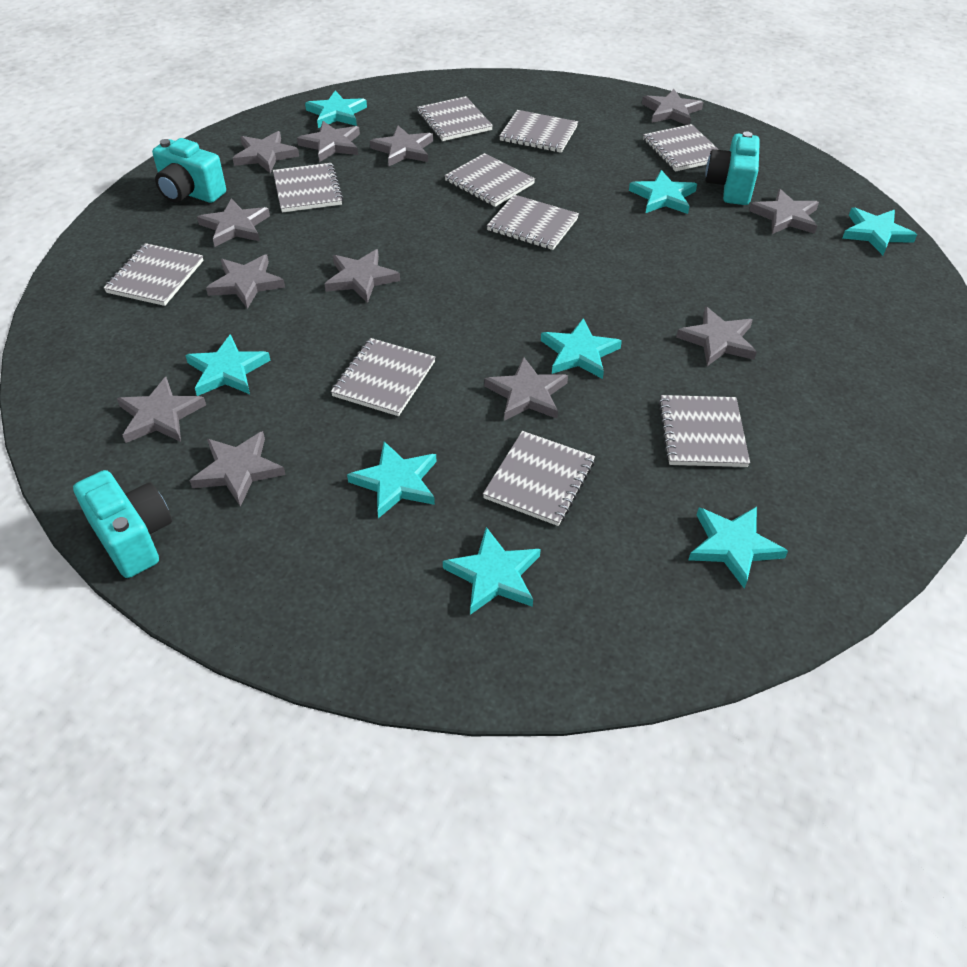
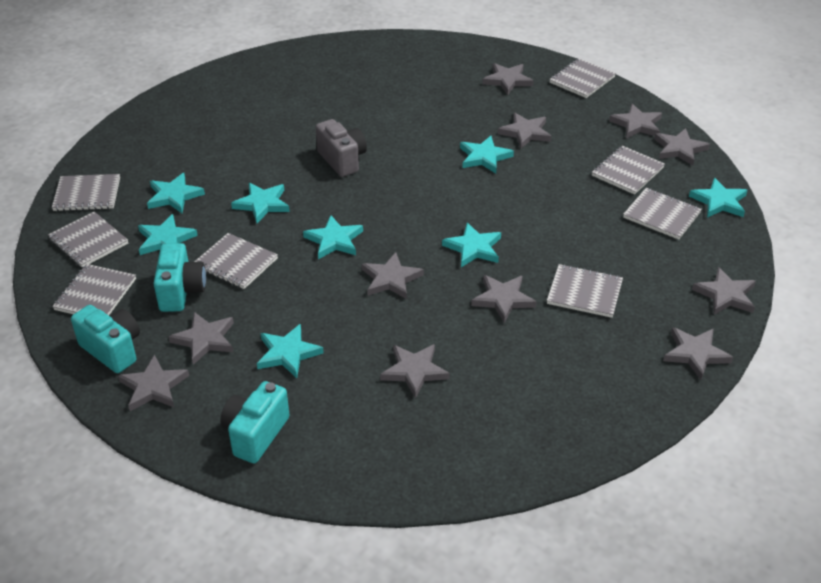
grey camera: none = 0 -> [316,119,367,177] = 1
grey notebook: [104,243,204,306] [273,163,343,213] [331,338,435,416] [417,96,493,141] [444,153,535,207] [483,431,595,526] [487,194,579,250] [499,110,578,153] [643,124,719,172] [659,395,750,467] = 10 -> [48,212,128,267] [52,174,120,211] [52,264,136,315] [194,233,278,289] [547,264,623,318] [549,58,616,98] [592,146,665,195] [623,188,702,240] = 8
grey star: [117,377,206,443] [189,431,285,507] [197,199,270,247] [206,254,285,309] [233,131,299,173] [297,121,360,162] [325,249,400,303] [370,126,433,166] [484,357,568,421] [642,89,703,125] [676,306,757,366] [749,189,819,234] = 12 -> [118,355,189,411] [169,312,234,365] [362,252,424,299] [380,344,450,399] [471,275,537,323] [482,63,534,95] [498,113,551,149] [609,104,662,139] [654,128,710,166] [663,327,733,380] [692,267,756,315] = 11

